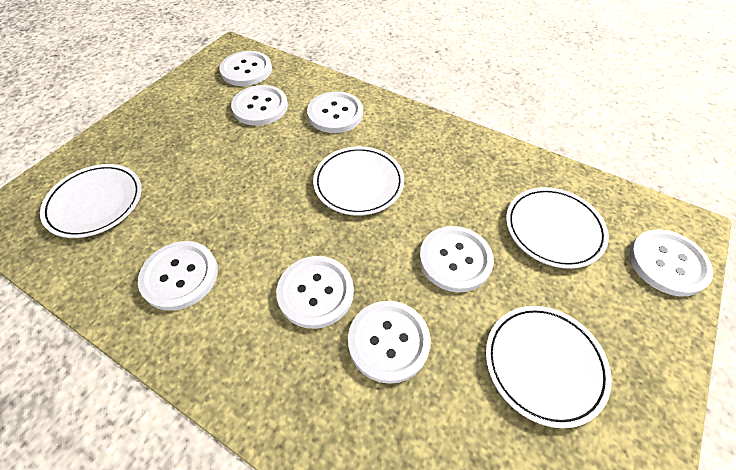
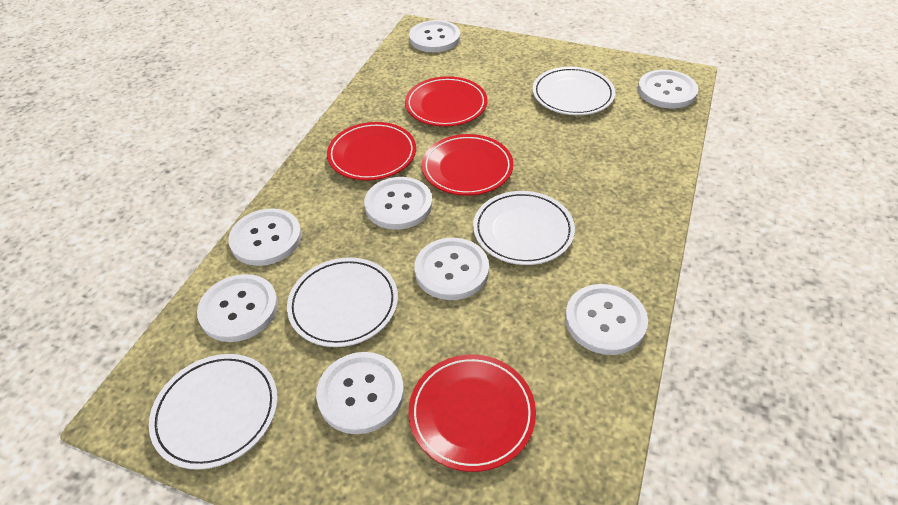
red plate: none = 0 -> [327,122,416,181] [405,76,488,127] [408,354,536,472] [422,134,513,196] = 4

